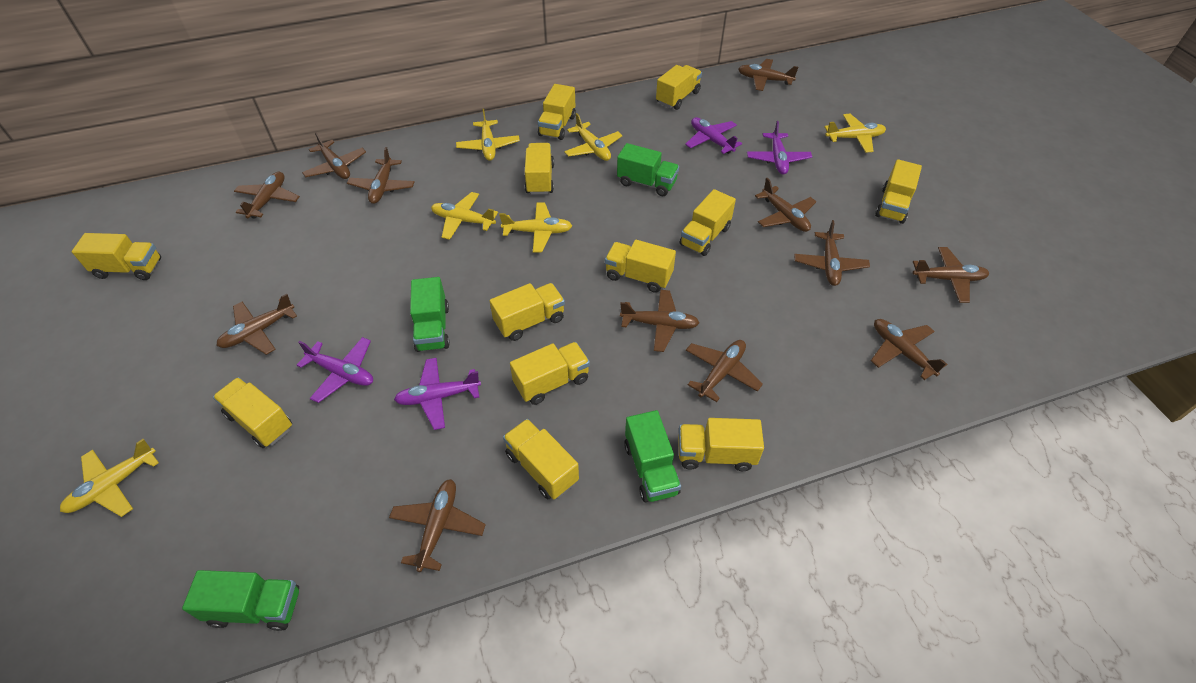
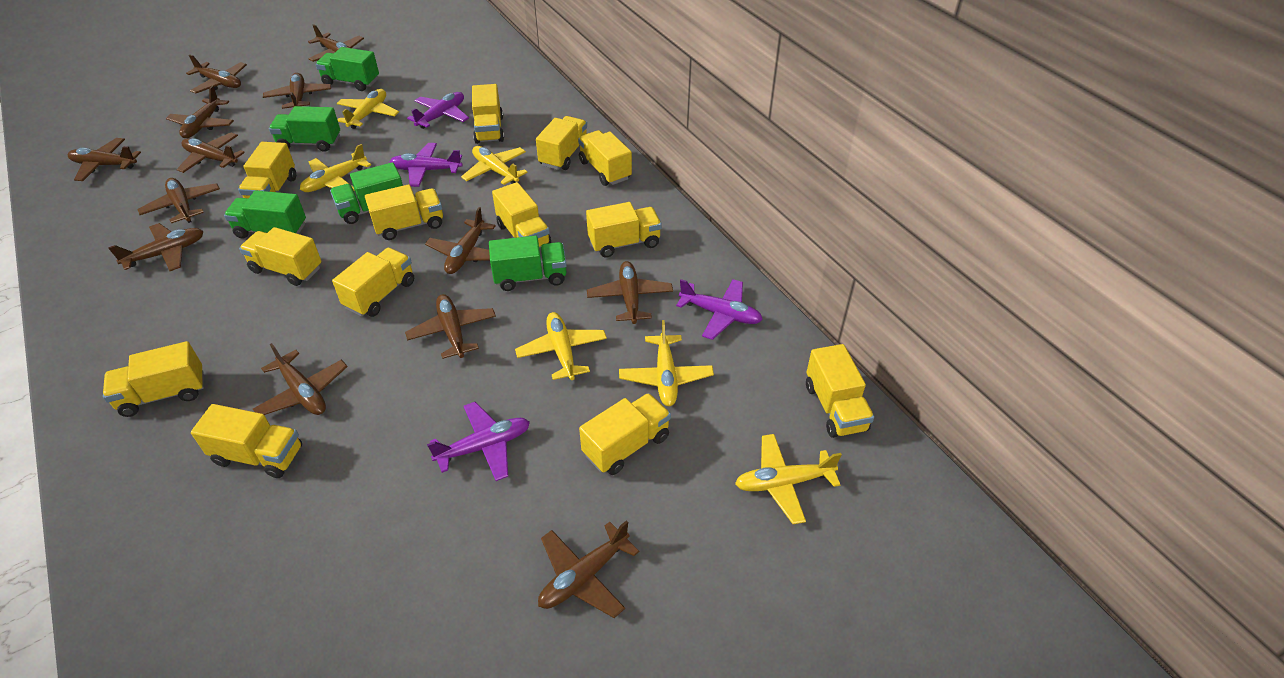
brown plane: [216,294,297,355] [234,172,300,219] [302,132,366,179] [347,147,415,204] [389,479,486,572] [620,290,699,352] [686,340,763,402] [738,59,798,91] [755,178,816,232] [794,220,870,286] [871,319,948,380] [913,247,989,303] = 12 -> [68,138,141,181] [108,223,203,271] [137,178,220,223] [166,86,234,138] [176,133,245,173] [186,54,247,94] [253,343,348,415] [263,73,331,109] [308,24,364,62] [405,294,496,359] [425,207,496,274] [538,520,639,618] [587,261,673,324] = 13
green truck: [182,570,299,631] [410,277,450,352] [617,143,679,196] [624,410,681,502] = 4 -> [224,190,306,239] [269,106,340,152] [316,47,379,91] [330,162,403,224] [489,236,567,291] = 5
yellow truck: [72,233,161,280] [213,377,292,448] [490,283,565,341] [503,419,579,499] [510,342,590,405] [525,143,554,195] [538,84,576,140] [605,240,676,293] [656,65,702,110] [678,418,764,471] [680,189,736,256] [875,159,922,224] = 12 -> [103,341,204,417] [191,404,302,478] [238,142,296,198] [239,227,322,286] [332,248,414,317] [365,184,443,240] [472,84,504,144] [492,182,551,248] [536,116,587,170] [578,130,632,186] [579,393,671,475] [586,202,662,258] [806,344,874,438] = 13

